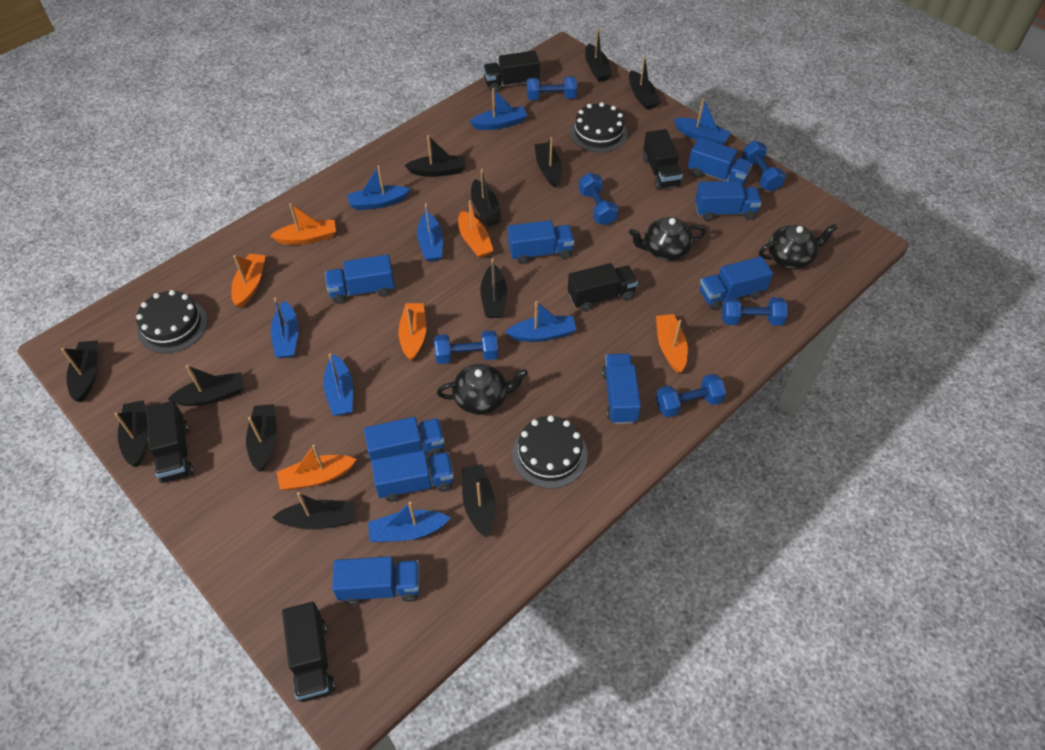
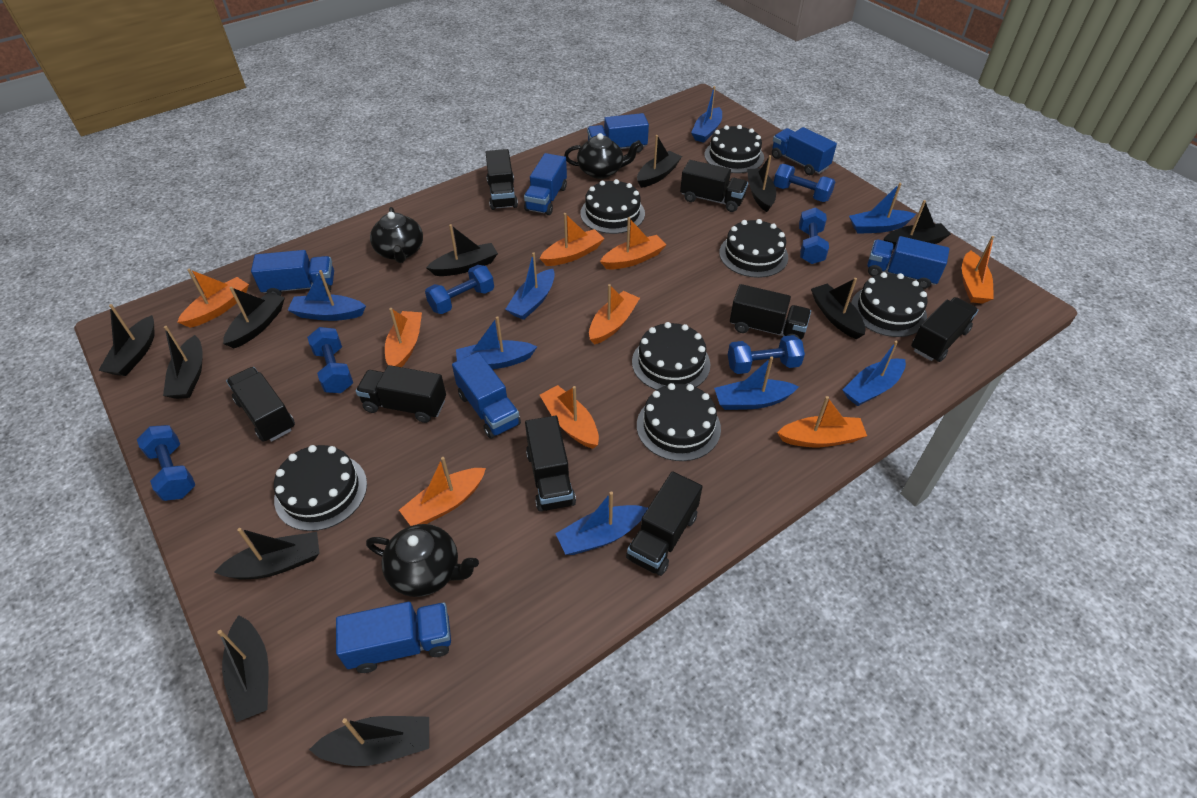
black boat: [61,340,98,402] [115,400,148,467] [167,365,244,406] [246,404,277,472] [272,492,355,529] [404,135,466,177] [462,464,495,538] [471,169,502,226] [480,258,507,318] [534,137,562,188] [585,29,612,82] [629,56,661,110] = 12 -> [98,304,155,376] [163,326,203,399] [214,528,320,579] [217,615,268,722] [223,287,285,348] [309,716,429,766] [426,224,498,276] [637,135,682,188] [747,155,776,212] [811,278,865,339] [883,200,951,249] = 11
black cake: [136,290,208,353] [512,416,588,488] [570,102,627,153] = 3 -> [274,445,367,531] [580,179,645,234] [632,322,711,390] [637,383,721,461] [704,125,764,173] [719,219,788,278] [851,272,928,337] = 7
black truck: [146,401,194,483] [282,602,335,702] [483,51,540,93] [568,263,638,311] [643,129,683,190] = 5 -> [226,367,295,442] [356,365,446,423] [486,149,518,210] [525,416,576,512] [626,471,702,576] [680,160,748,212] [730,284,811,340] [911,297,979,362] = 8
blue truck: [325,254,395,304] [332,557,420,605] [364,417,445,463] [372,450,454,502] [508,220,575,264] [602,354,641,424] [688,137,753,185] [695,181,762,221] [700,256,773,310] = 9 -> [251,250,334,296] [336,602,451,673] [452,352,521,439] [524,153,567,215] [587,113,649,153] [772,127,837,175] [867,236,950,289] = 7
orange boat: [231,254,266,308] [270,203,336,245] [277,445,357,490] [398,303,426,361] [458,200,494,258] [656,314,688,373] = 6 -> [177,269,249,328] [385,308,422,367] [399,457,486,526] [539,213,605,266] [540,385,599,449] [589,284,640,345] [600,217,666,269] [777,396,867,447] [962,236,994,304] = 9

